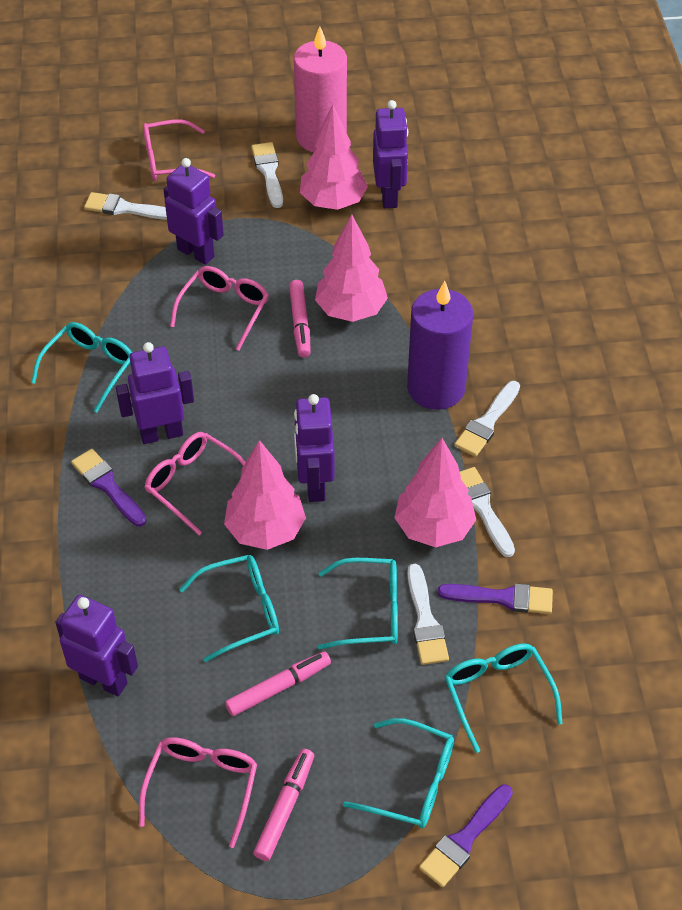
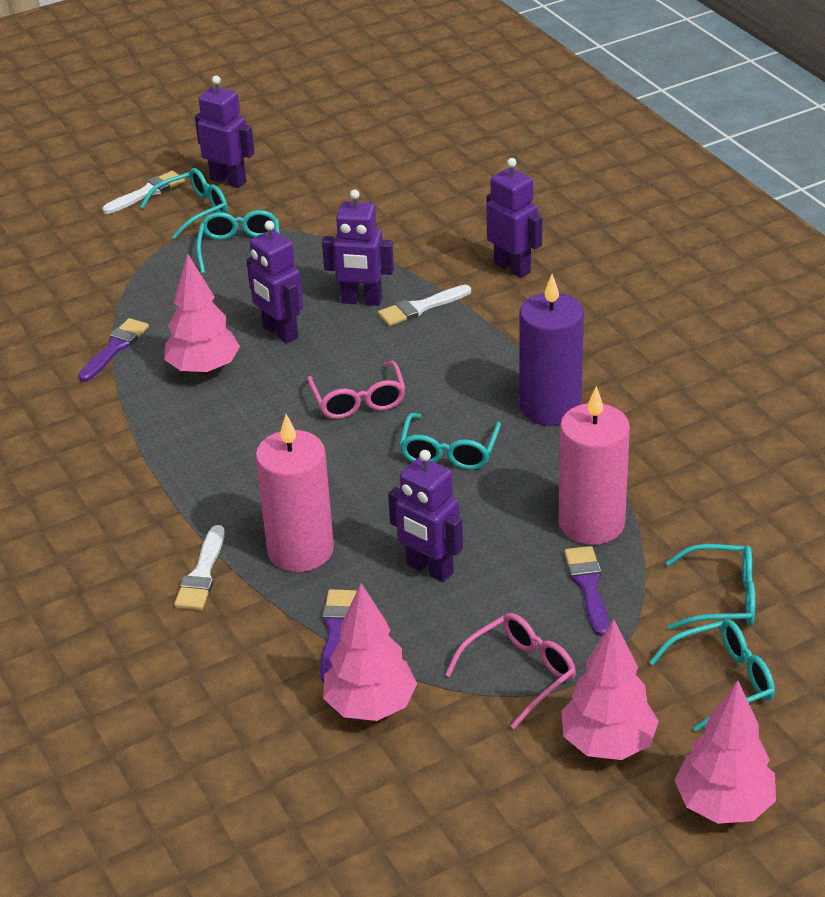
pink candle: [294,26,347,152] = 1 -> [255,414,334,572] [558,386,630,545] = 2
pink glasses: [139,737,257,848] [143,119,215,181] [144,432,246,535] [170,266,269,351] = 4 -> [307,361,406,419] [445,613,576,729] = 2
pink marker: [225,652,331,716] [253,749,314,861] [289,280,311,358] = 3 -> none = 0
white brush: [84,192,167,220] [251,142,283,208] [407,563,449,665] [454,381,520,457] [460,467,515,557] = 5 -> [102,171,185,214] [174,525,225,610] [378,285,471,326] = 3

